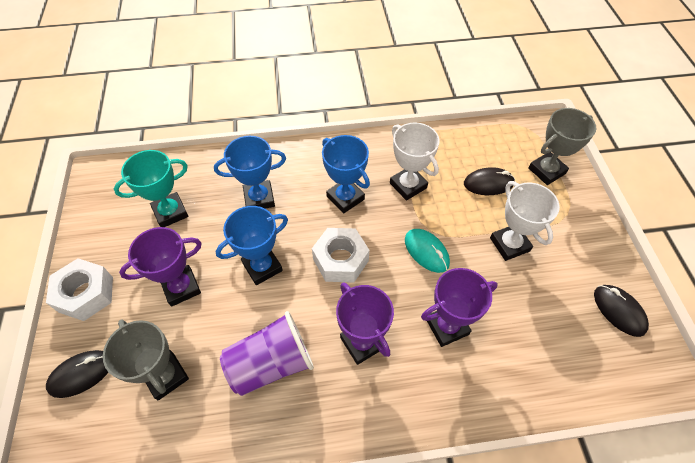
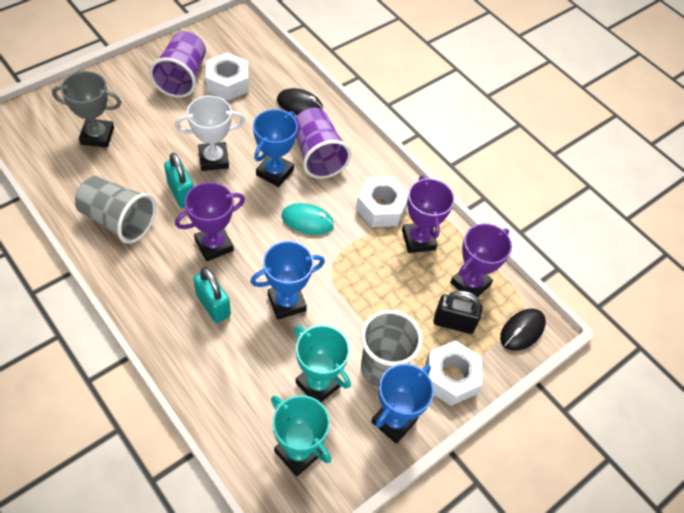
black mouse: [46,350,108,398] [464,167,515,195] [594,285,649,337] = 3 -> [277,88,323,115] [500,309,546,351] = 2
black padlock: none = 0 -> [433,290,483,334] = 1
grey cup: none = 0 -> [75,176,156,244] [361,310,423,387] = 2
grey trophy: [103,319,189,401] [528,108,596,185] = 2 -> [52,71,121,148] = 1
purple cup: [220,311,314,396] = 1 -> [149,31,206,98] [295,108,351,179] = 2
turquoise padlock: none = 0 -> [164,153,193,208] [193,267,231,323] = 2
turquoise trophy: [114,150,188,227] = 1 -> [271,395,331,476] [294,325,351,403] = 2
white nut: [46,258,113,321] [312,228,370,283] = 2 -> [206,52,249,101] [356,177,408,227] [425,340,482,406] = 3
white trophy: [390,123,440,200] [490,181,560,261] = 2 -> [175,96,245,171] = 1

